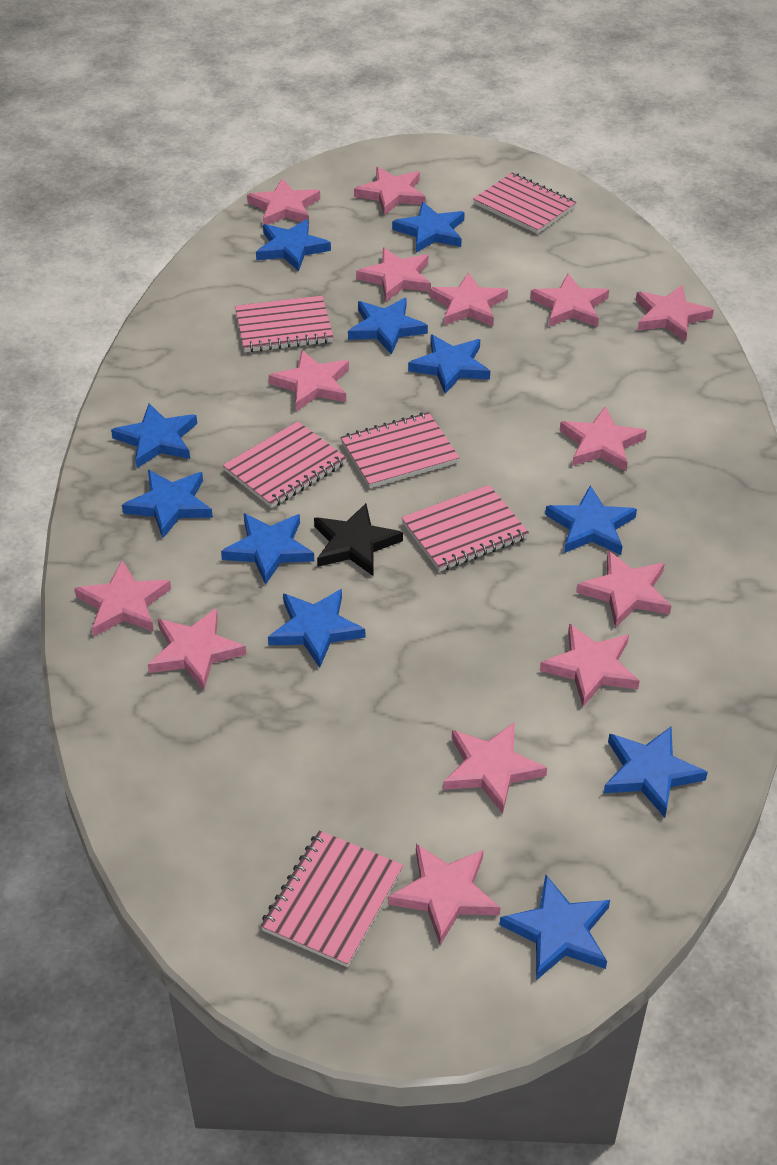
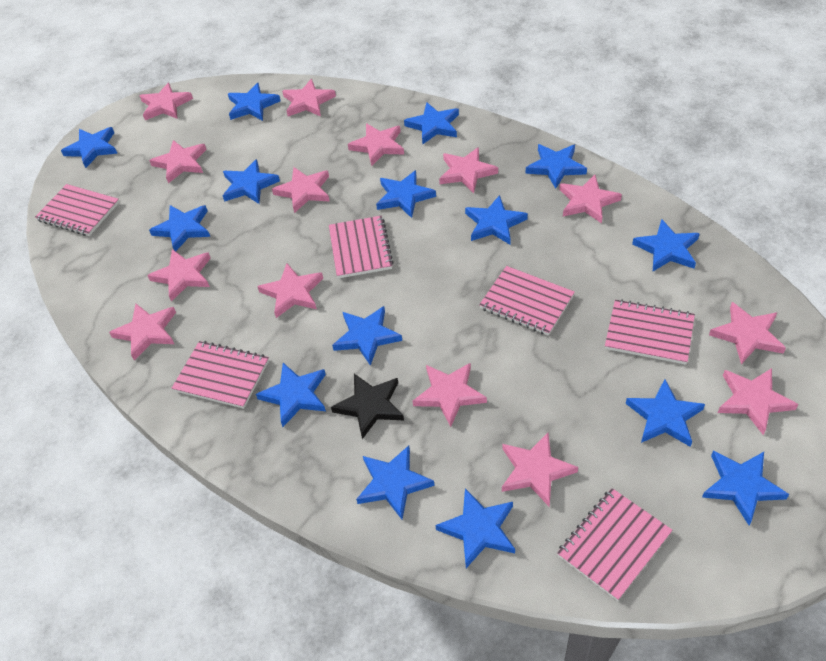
blue star: [111,403,197,468] [122,470,213,538] [221,513,314,585] [256,219,331,271] [268,589,365,668] [348,298,428,355] [392,202,465,253] [408,334,490,394] [500,874,610,980] [545,486,637,555] [604,727,708,817] = 11 -> [61,127,117,168] [149,205,210,251] [223,159,280,204] [228,83,280,121] [256,363,326,427] [332,306,402,366] [356,446,435,519] [376,170,436,218] [404,103,459,144] [435,488,515,568] [465,195,528,244] [526,144,587,189] [626,379,705,447] [632,219,700,271] [702,451,789,525] = 15

